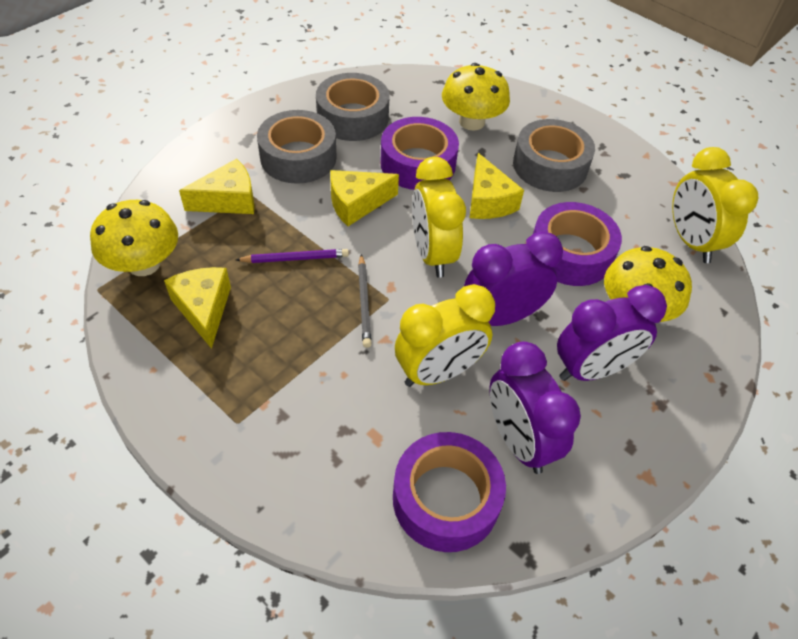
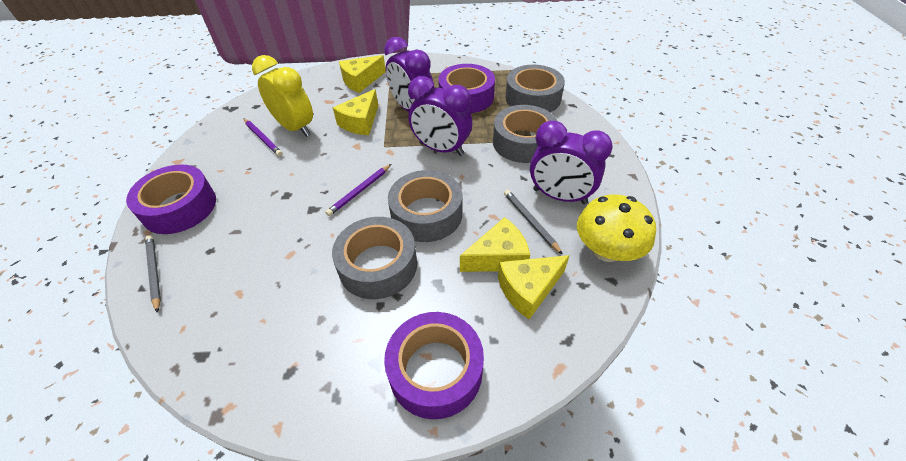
grey pencil: [358,254,372,348] = 1 -> [145,235,161,313] [504,190,563,255] = 2
grey tape: [257,110,337,184] [316,73,389,141] [513,119,595,192] = 3 -> [332,217,417,299] [388,170,462,242] [493,105,557,163] [505,65,565,112] = 4
purple pencil: [236,249,349,263] = 1 -> [244,119,283,156] [325,164,391,216] = 2
yellow clock: [395,284,495,387] [412,157,466,278] [672,147,758,263] = 3 -> [252,55,313,137] = 1
yellow mushroom: [90,200,178,276] [442,63,510,131] [604,246,692,322] = 3 -> [577,194,656,262] = 1

